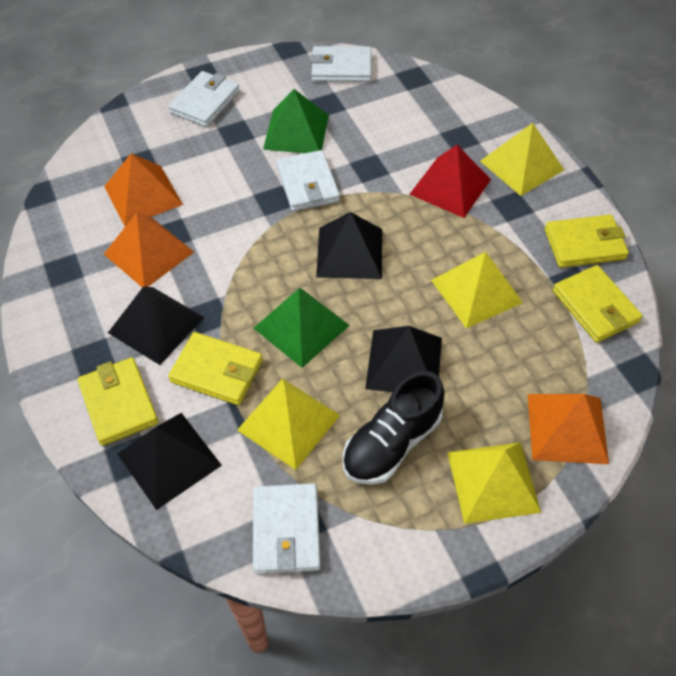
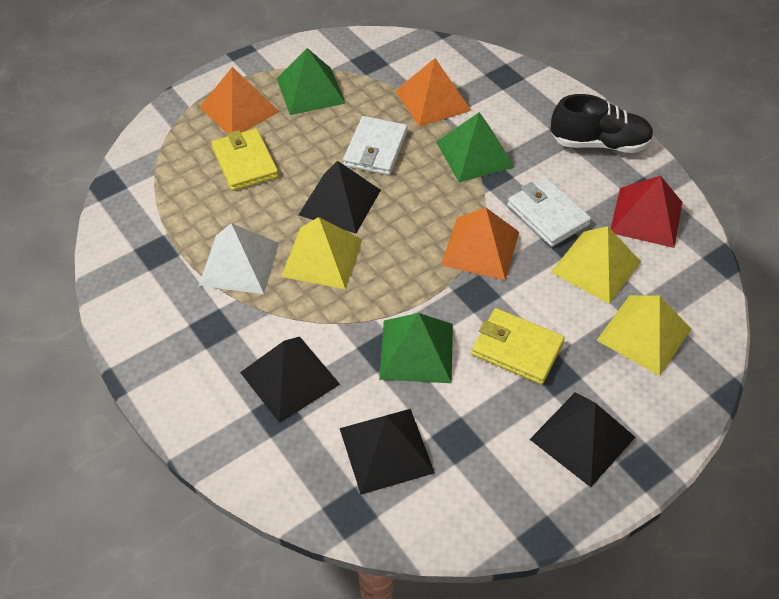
green pyramid: [253,288,350,368] [263,89,329,153] = 2 -> [277,48,346,115] [379,313,453,383] [436,112,514,182] = 3
white pyramid: none = 0 -> [199,223,279,294] = 1
white wallet: [168,71,240,127] [253,483,321,574] [276,150,340,212] [310,46,372,82] = 4 -> [343,116,408,176] [507,178,591,247] = 2
yellow pyramid: [237,378,340,470] [431,252,523,328] [447,442,541,524] [480,123,564,196] = 4 -> [281,217,362,289] [551,226,641,304] [596,295,691,376] = 3
yellow wallet: [78,358,159,446] [168,332,263,405] [545,214,629,268] [553,265,643,343] = 4 -> [211,128,279,191] [472,308,565,385] = 2

